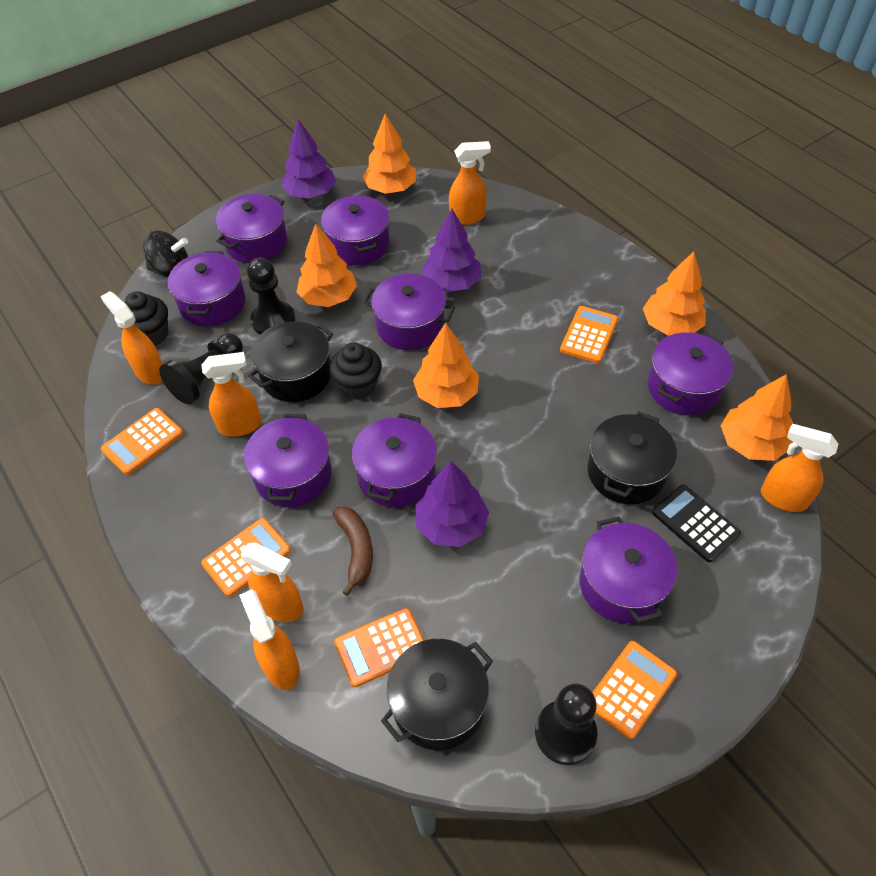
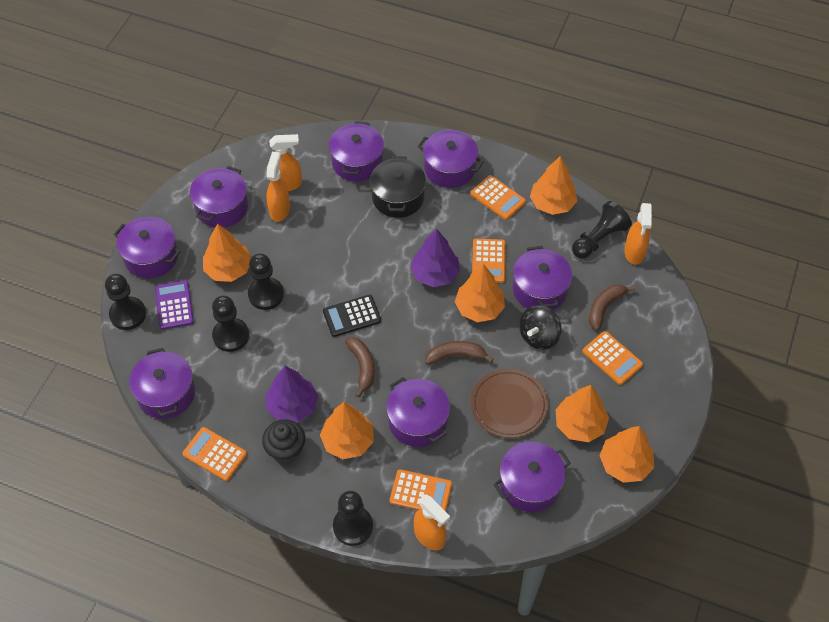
black cupcake: [124,291,168,346] [329,342,382,399] = 2 -> [262,419,305,463] = 1
black pawn: [159,333,243,404] [247,258,295,335] [535,683,597,765] = 3 -> [105,274,146,330] [212,295,249,352] [248,253,284,310] [333,491,373,546] [572,201,632,259] = 5
black pot: [248,321,333,402] [381,639,493,750] [587,411,677,505] = 3 -> [370,156,426,218] = 1
brown banana: [333,506,373,596] = 1 -> [345,337,375,398] [425,341,493,365] [589,284,635,330] = 3
brown plate: none = 0 -> [471,369,548,438] = 1
orange spray bottle: [101,291,163,385] [201,352,261,437] [239,589,300,690] [241,543,303,622] [449,141,491,225] [761,424,838,512] = 6 -> [266,152,290,222] [269,134,302,191] [414,494,450,550] [624,203,652,265] = 4
orange tree: [297,224,357,307] [363,114,416,194] [413,323,479,408] [643,252,706,335] [721,374,793,461] = 5 -> [203,223,251,282] [320,402,374,459] [455,264,505,322] [530,156,577,215] [556,385,609,442] [600,426,654,483] = 6
purple calculator: none = 0 -> [155,280,194,330] = 1
purple tree: [282,119,336,199] [416,461,489,547] [422,208,481,292] = 3 -> [266,366,319,423] [410,228,460,287] = 2

